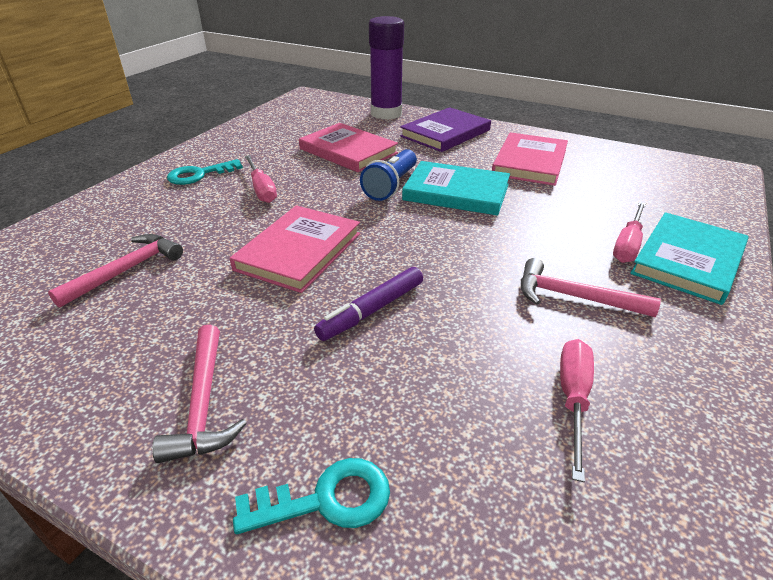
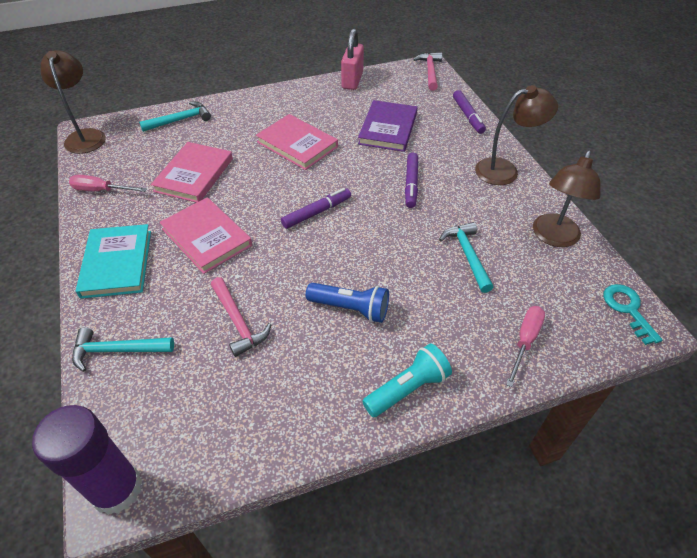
brown lamp: none = 0 -> [41,50,106,154] [475,85,558,185] [533,151,601,247] = 3
pink hammer: [48,234,183,308] [152,325,247,463] [521,258,661,317] = 3 -> [211,277,272,357] [413,52,442,91] = 2
pink padlock: none = 0 -> [341,29,364,90] = 1
pink screwdriver: [245,155,277,203] [560,339,594,482] [613,202,646,263] = 3 -> [69,175,147,192] [506,306,545,387] = 2
purple marker: [314,267,423,341] = 1 -> [281,188,351,229] [405,153,418,208] [453,90,486,134] = 3
turquoise book: [402,161,510,216] [630,212,749,305] = 2 -> [76,224,151,299] = 1
turquoise flashlight: none = 0 -> [362,343,452,417] = 1
turquoise hammer: none = 0 -> [72,327,174,372] [139,101,211,132] [439,222,494,293] = 3
turquoise key: [167,159,243,185] [233,458,390,534] = 2 -> [603,284,662,345] = 1

